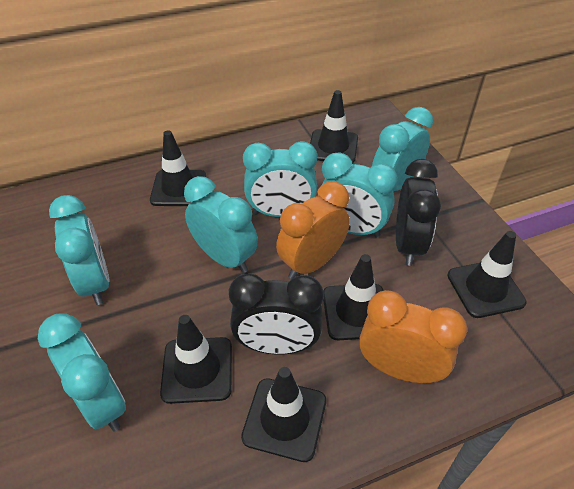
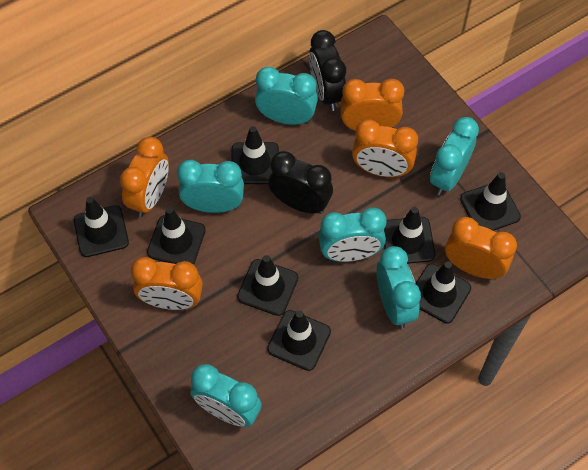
black traffic cone: [150,130,206,206] [160,315,232,404] [241,367,326,462] [310,90,358,163] [323,254,384,340] [447,231,527,318] = 6 -> [74,197,129,257] [147,207,206,265] [231,126,279,184] [237,255,298,316] [267,310,331,371] [384,207,435,264] [416,261,471,323] [460,172,521,231] = 8
orange clock: [276,181,350,279] [359,290,467,383] = 2 -> [120,137,169,218] [131,257,203,310] [340,79,404,131] [352,120,418,177] [445,217,517,279] = 5

